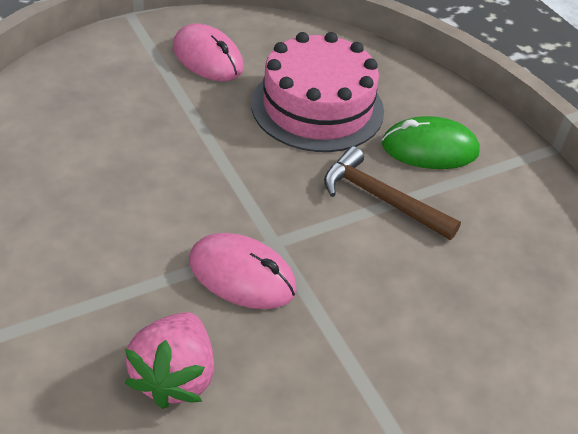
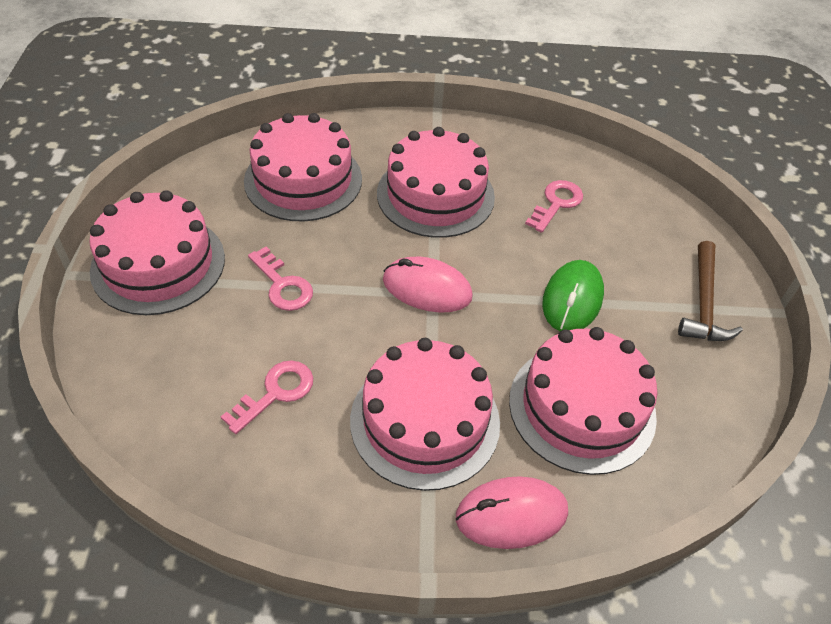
pink cake: [251,32,384,152] = 1 -> [89,190,225,315] [244,113,362,222] [350,338,500,491] [377,127,495,238] [509,327,658,475] = 5
pink key: none = 0 -> [221,361,313,434] [248,246,313,311] [525,180,583,233] = 3
pink strawberry: [125,312,214,409] = 1 -> none = 0

